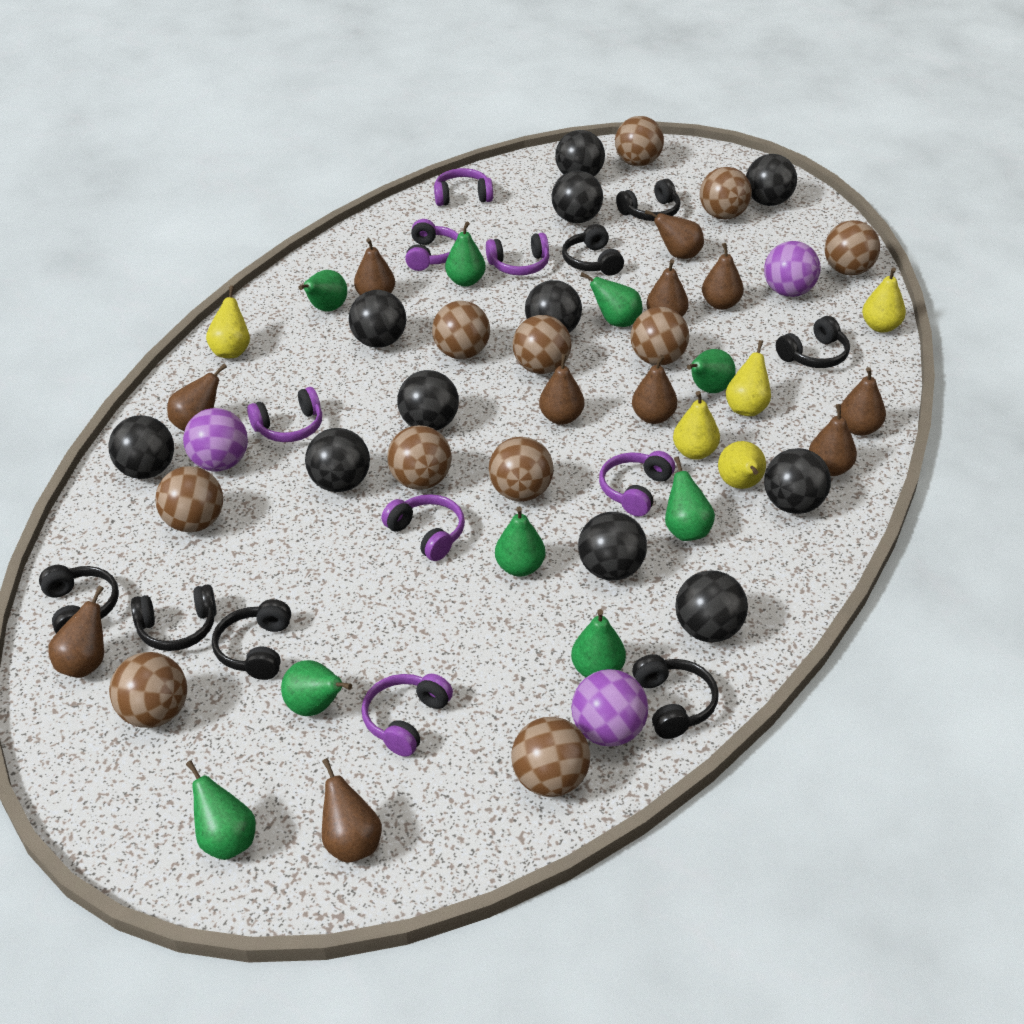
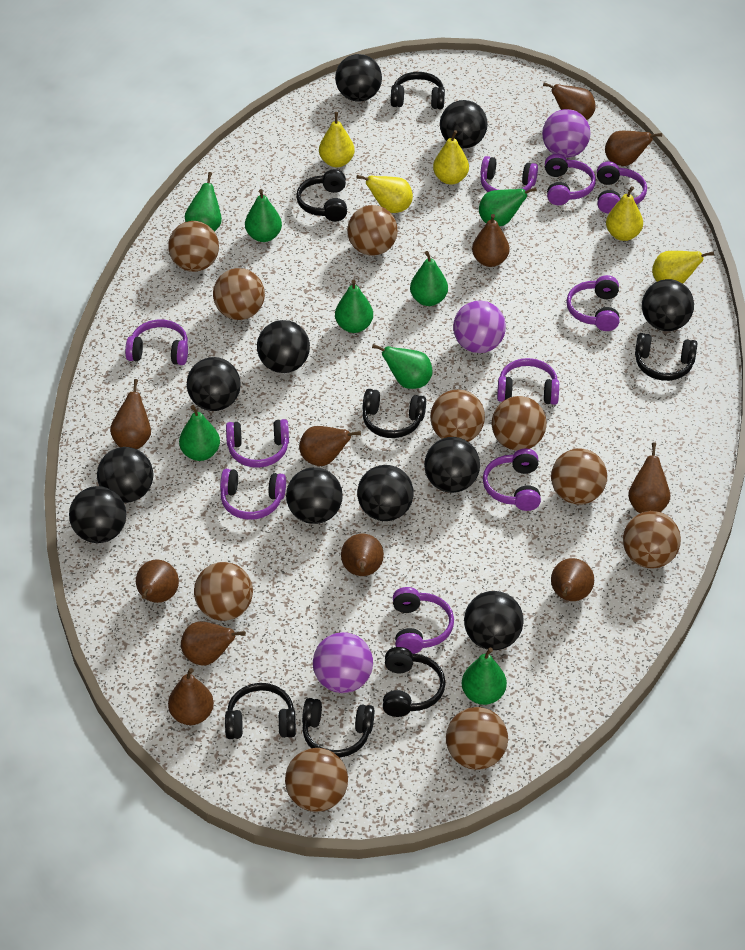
brown ball: [109,652,187,728] [155,466,223,532] [387,425,452,490] [432,301,490,359] [489,437,554,501] [511,717,590,797] [513,315,571,374] [615,116,664,166] [630,307,689,366] [700,167,752,220] [825,220,880,276] = 11 -> [168,221,219,272] [194,562,253,621] [213,268,265,320] [285,748,348,812] [347,205,398,256] [430,389,485,442] [446,707,508,770] [492,396,547,451] [551,448,607,505] [623,511,681,569] = 10
green pear: [186,760,256,860] [281,660,352,716] [298,270,347,312] [445,222,486,286] [495,506,545,577] [571,609,626,677] [580,272,642,327] [665,457,715,541] [687,349,736,393] = 9 -> [179,405,220,461] [185,172,222,232] [245,189,282,242] [335,280,373,333] [372,344,432,389] [410,251,448,306] [462,647,507,705] [479,187,537,226] = 8
purple headphones: [247,387,322,442] [361,674,453,757] [381,494,465,561] [405,219,459,271] [434,168,493,206] [486,233,549,275] [599,451,675,516] = 7 -> [125,319,188,365] [220,469,286,520] [226,419,289,468] [393,587,454,654] [480,156,538,192] [483,448,541,511] [497,358,559,405] [545,154,596,205] [566,275,619,331] [597,161,647,213] = 10

